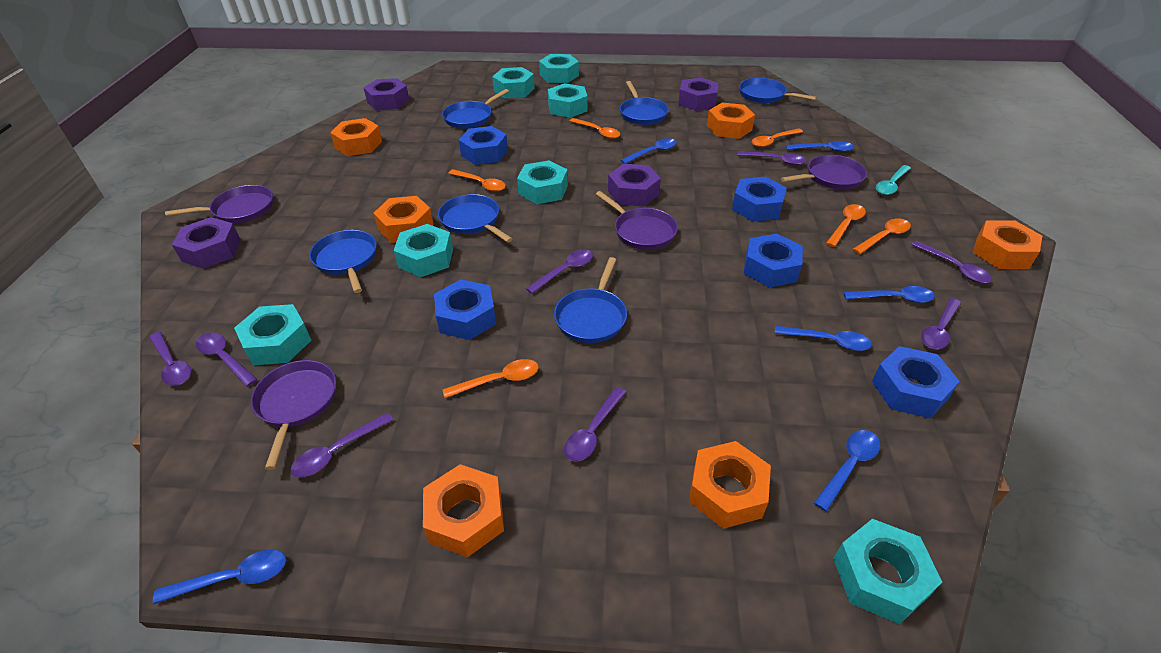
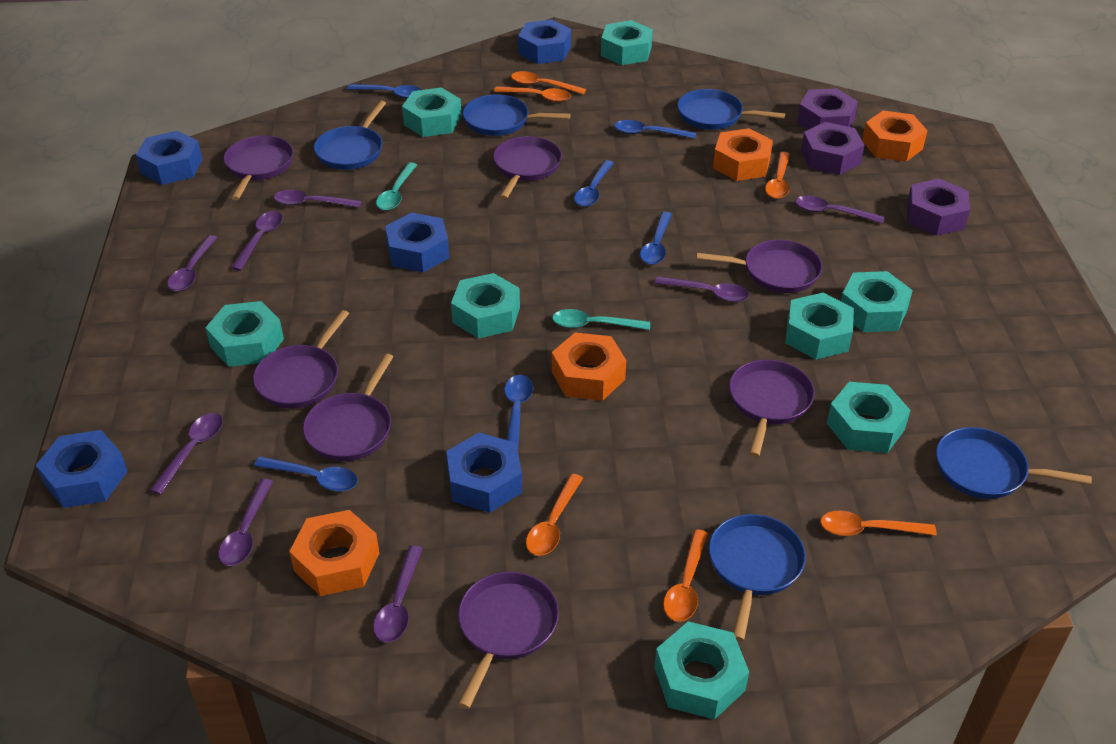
blue pan: [309,230,377,293] [438,194,513,243] [442,89,509,129] [554,257,627,343] [620,81,669,125] [739,78,817,103] = 6 -> [314,100,386,170] [463,94,571,136] [677,89,785,130] [709,514,806,641] [936,427,1092,499] = 5
orange nut: [330,118,382,156] [373,196,434,243] [423,464,504,557] [689,441,771,529] [707,103,755,139] [973,220,1042,269] = 6 -> [289,510,379,596] [552,333,626,401] [713,128,773,181] [862,110,928,162] = 4
purple nut: [172,217,241,269] [364,78,409,111] [608,164,661,206] [678,77,719,111] = 4 -> [797,88,858,130] [801,122,864,175] [907,179,970,236] = 3
purple pan: [165,185,273,223] [251,360,336,470] [596,191,678,250] [781,155,867,190] = 4 -> [224,136,293,200] [253,310,349,408] [303,353,393,461] [458,571,559,709] [493,136,562,200] [696,240,822,293] [729,359,815,457] = 7
turquoise nut: [234,304,311,365] [394,224,453,277] [492,67,535,98] [517,160,568,204] [539,54,579,83] [548,83,588,118] [833,519,942,624] = 7 -> [205,301,284,367] [402,87,462,137] [451,273,520,339] [601,20,653,65] [654,621,749,720] [785,293,854,359] [827,382,910,453] [841,271,913,332] = 8
turquoise spoon: [876,165,911,195] = 1 -> [376,162,417,211] [552,309,650,330] = 2

